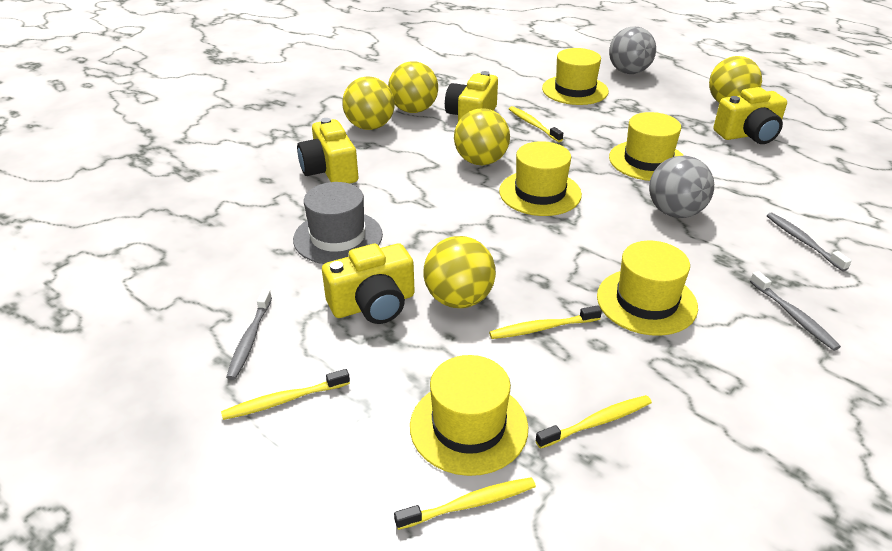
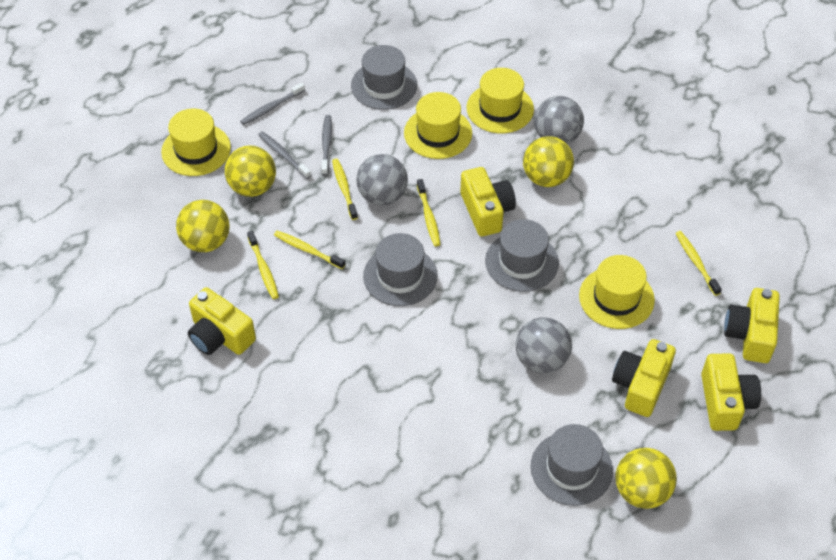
grey ball: [609,27,656,74] [649,155,714,218] = 2 -> [356,154,408,205] [516,317,572,374] [534,96,584,144] = 3
grey hat: [293,182,383,264] = 1 -> [351,45,417,110] [363,233,437,306] [485,219,559,292] [531,424,613,506] = 4
yellow ball: [342,77,395,130] [388,61,438,113] [424,236,496,308] [454,108,510,165] [709,56,762,103] = 5 -> [176,200,230,252] [225,145,276,197] [523,136,574,187] [615,448,677,509] = 4
yellow camera: [297,118,358,183] [322,244,415,324] [445,71,498,122] [713,87,787,144] = 4 -> [188,287,256,355] [460,167,516,237] [612,339,676,417] [701,353,761,431] [724,288,780,363] = 5
yellow hat: [410,355,528,476] [499,141,582,216] [542,48,609,105] [597,241,698,336] [609,112,684,181] = 5 -> [161,109,231,176] [404,92,472,159] [467,68,534,133] [579,255,655,329] = 4

